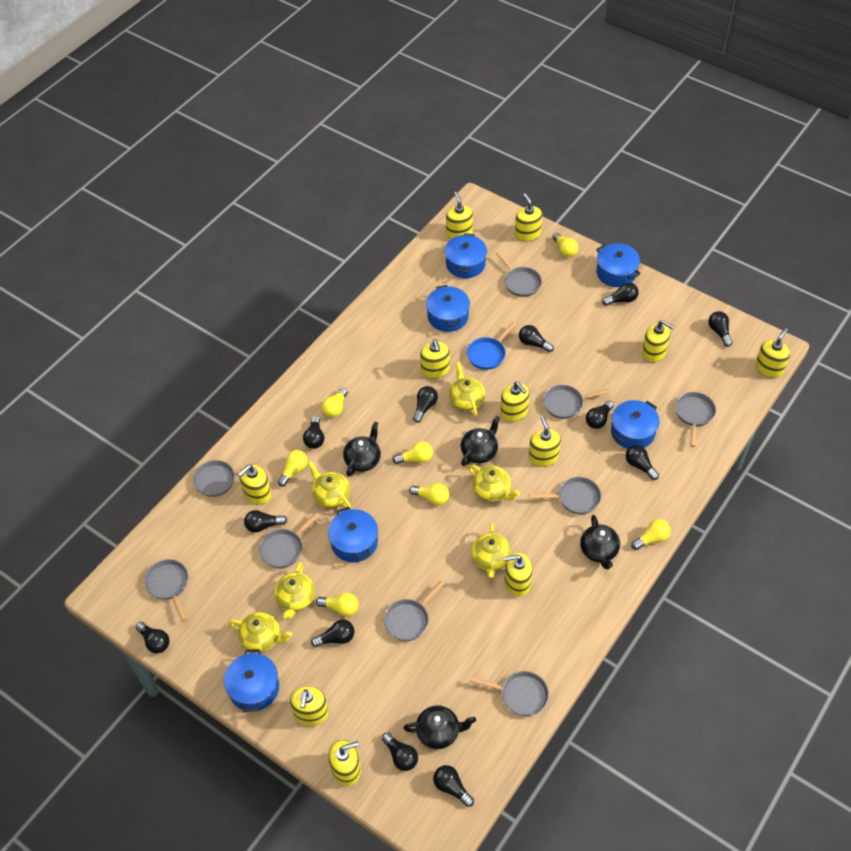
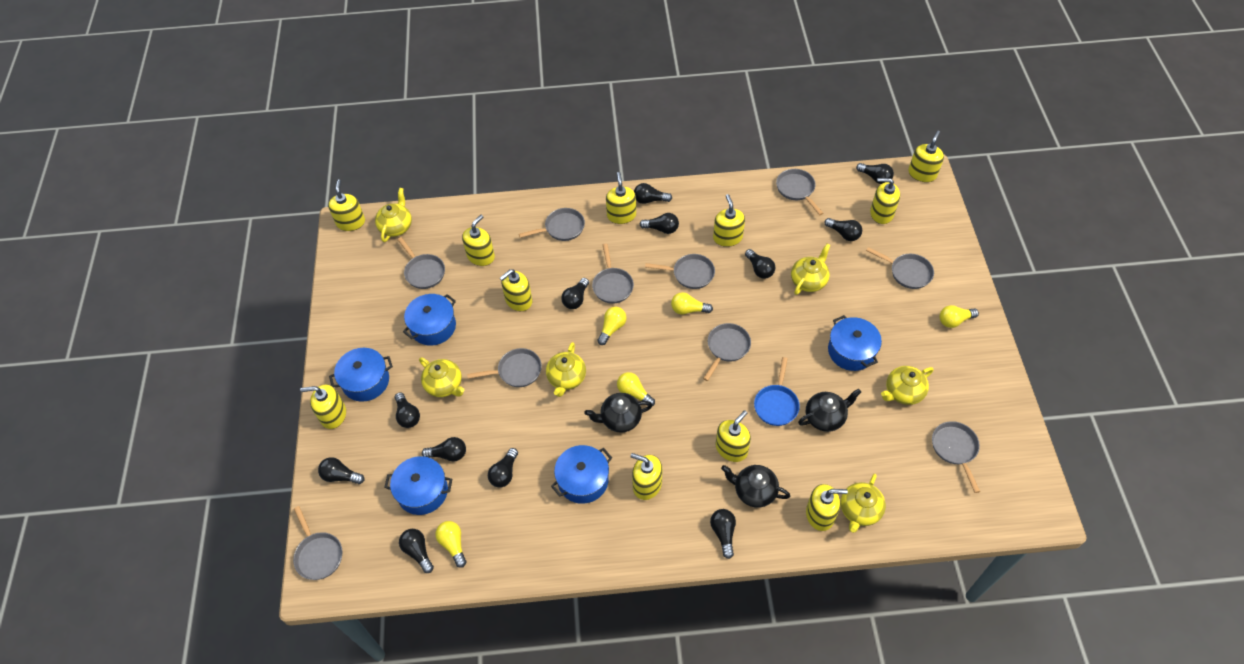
black teapot: [343,422,381,477] [403,705,476,749] [461,416,500,466] [580,515,620,570] = 4 -> [584,393,653,433] [721,465,790,508] [798,389,861,432] = 3
blue pot: [224,649,279,712] [328,507,378,562] [426,285,470,332] [445,233,487,278] [596,243,641,287] [611,400,659,449] = 6 -> [329,348,393,402] [384,456,452,515] [403,294,456,346] [551,445,612,504] [828,315,882,371] = 5
grey pan: [144,559,188,621] [193,460,262,497] [259,512,320,568] [384,581,444,641] [470,671,549,716] [495,251,542,297] [529,477,601,514] [543,385,610,419] [675,392,716,447] = 9 -> [293,506,342,580] [397,237,445,289] [467,348,542,387] [519,208,585,241] [592,243,634,304] [645,254,715,289] [703,323,751,381] [776,169,823,215] [866,247,934,289] [932,421,980,493] = 10
yellow light bulb: [278,450,308,487] [316,593,358,616] [322,388,348,418] [393,441,433,464] [409,483,449,505] [552,233,578,257] [631,519,671,550] = 7 -> [435,521,466,568] [597,307,627,345] [617,372,655,406] [671,292,713,315] [939,305,979,328] = 5

